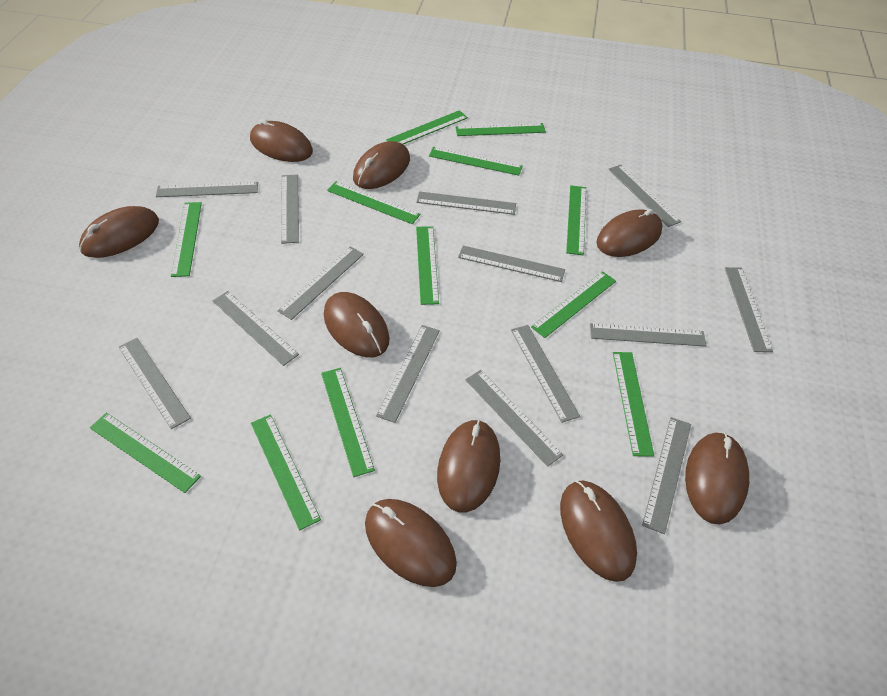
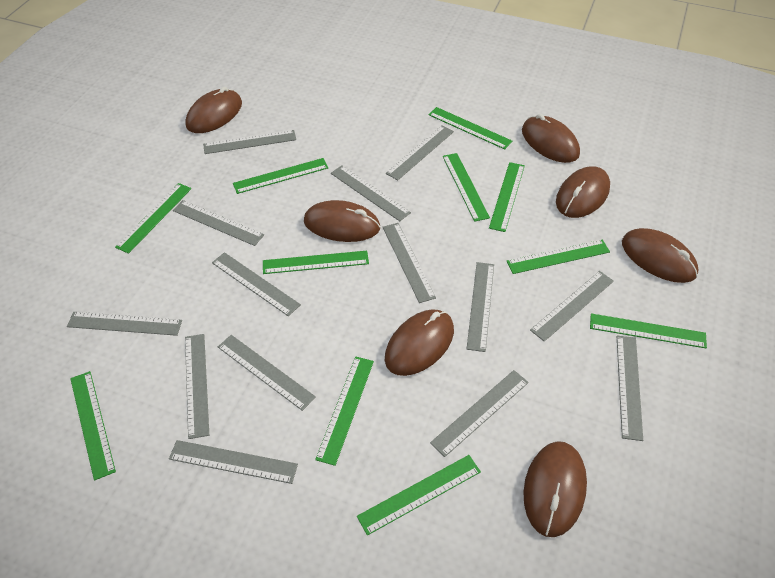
brown mouse: [79,206,159,258] [250,119,313,162] [324,292,390,357] [353,141,410,189] [365,499,457,587] [437,420,500,513] [560,480,637,582] [597,209,662,257] [685,432,749,524] = 9 -> [185,87,242,133] [304,200,380,242] [385,309,454,376] [522,114,580,163] [523,441,587,537] [556,166,610,218] [622,228,699,283] = 7
green ruler: [90,413,201,493] [171,202,202,277] [251,414,321,530] [321,368,375,477] [327,181,421,224] [386,110,468,144] [416,226,439,305] [429,147,523,176] [455,123,546,136] [531,271,616,338] [566,185,586,255] [613,352,654,456] = 12 -> [70,371,116,480] [115,183,191,254] [233,158,328,194] [263,251,369,274] [315,356,374,466] [357,455,481,535] [429,107,512,149] [443,153,490,222] [489,162,525,232] [507,240,610,274] [590,313,707,348] = 11

